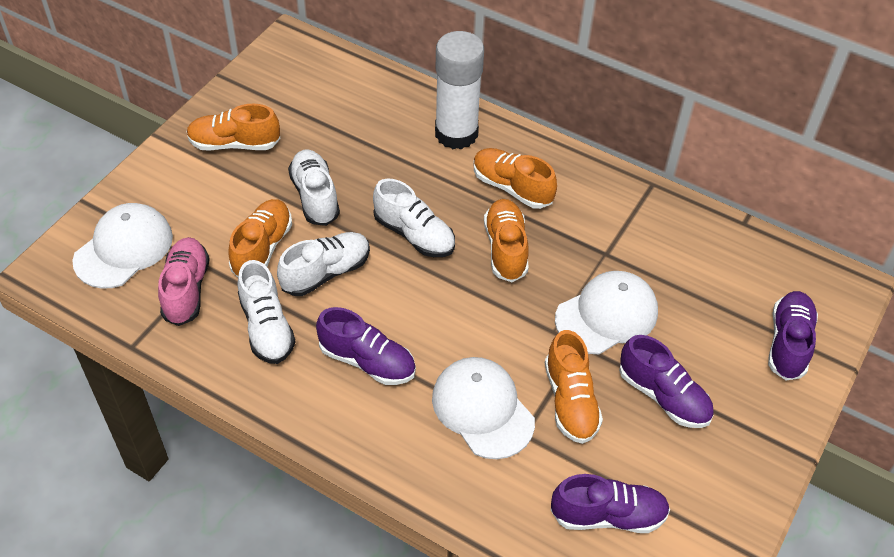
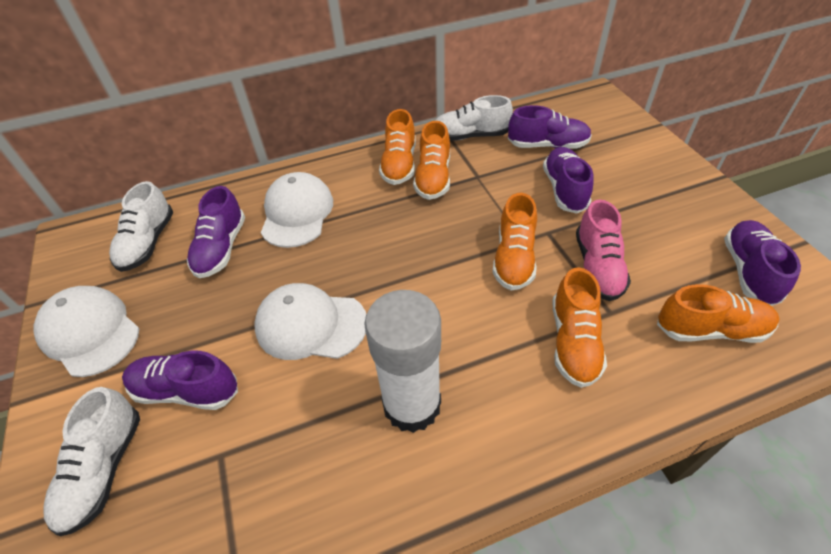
purple shoe: [316,307,416,385] [551,474,670,533] [619,335,714,428] [768,291,818,380] = 4 -> [122,351,238,410] [187,186,245,278] [508,105,592,148] [543,147,593,214] [724,220,801,306] = 5
white shoe: [238,260,295,364] [277,232,370,296] [288,149,340,226] [373,178,455,257] = 4 -> [43,387,140,536] [109,181,173,272] [435,95,513,141] = 3

